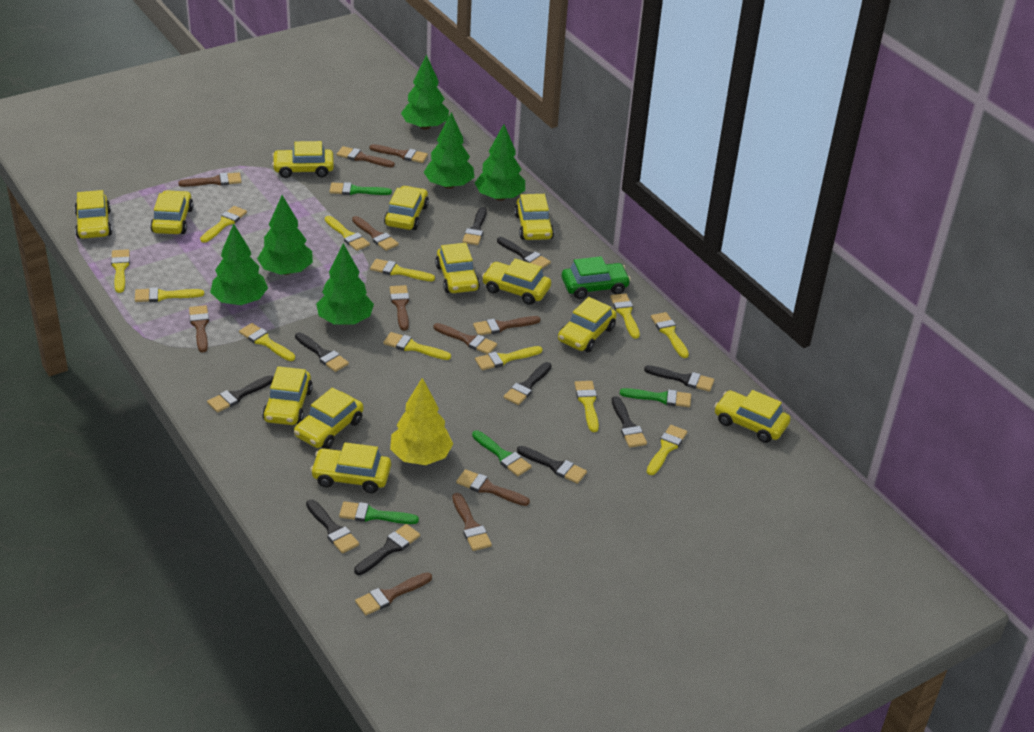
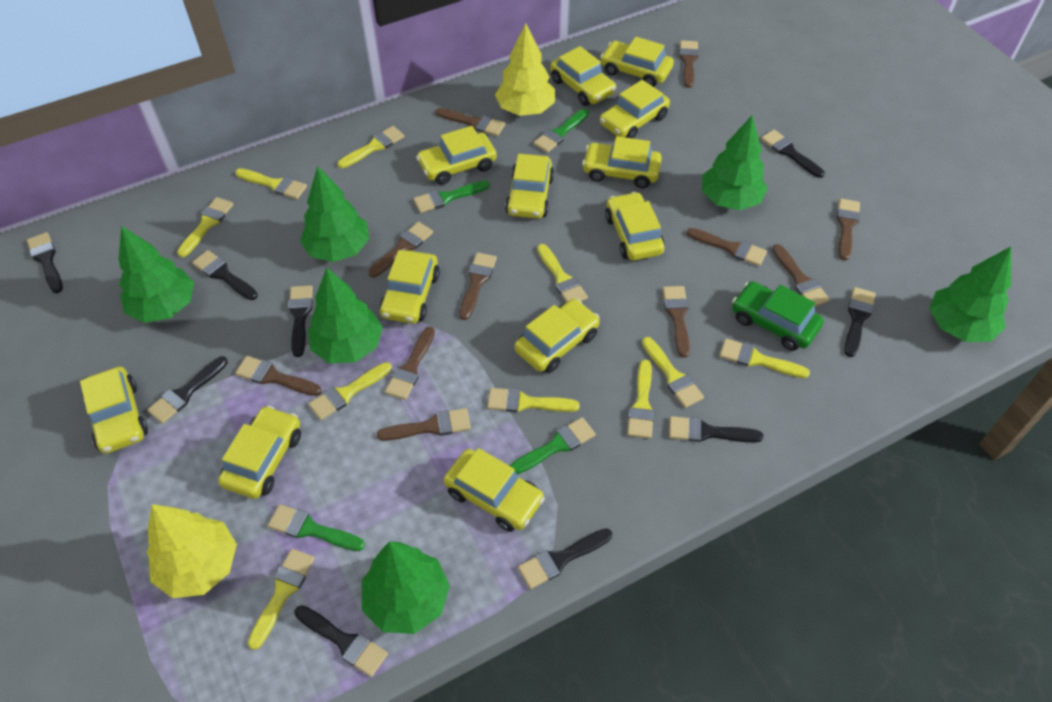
black brush: [207,375,274,413] [295,332,349,372] [306,499,359,553] [354,524,420,575] [462,207,487,245] [497,237,551,269] [503,362,552,405] [517,446,587,484] [612,396,647,448] [644,365,714,392] = 10 -> [27,232,63,293] [147,356,228,424] [192,250,258,300] [288,285,313,357] [294,605,388,677] [518,528,612,589] [669,416,764,443] [761,130,825,178] [845,287,876,357] = 9
yellow brush: [111,249,130,293] [135,287,204,302] [200,206,247,243] [239,323,295,361] [325,216,370,251] [370,259,435,281] [383,332,451,360] [475,346,542,370] [575,381,599,432] [610,293,640,339] [647,425,687,475] [651,312,689,358] = 12 -> [177,197,234,257] [235,168,307,199] [248,549,315,650] [308,362,392,420] [338,126,405,168] [487,388,580,412] [537,244,588,302] [627,359,654,439] [642,337,704,408] [720,338,810,378] = 10
yellow tree: [390,378,453,465] = 1 -> [147,504,237,598] [495,23,555,116] = 2

